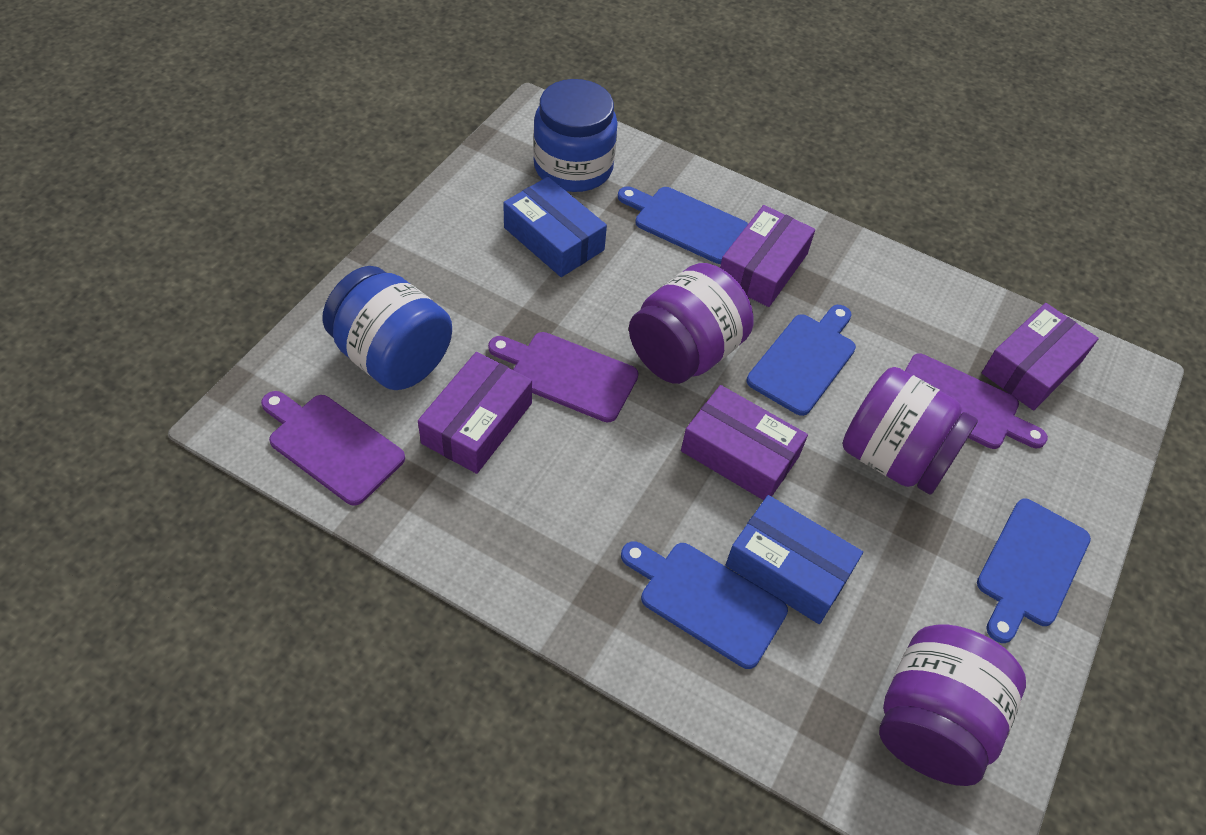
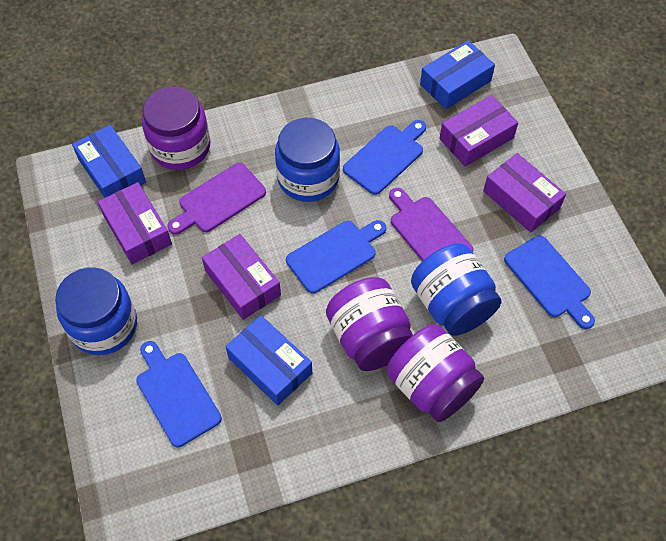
blue box: [503,177,607,277] [726,495,863,624] = 2 -> [72,125,146,198] [225,315,312,405] [420,40,495,109] = 3
blue jar: [322,266,452,390] [533,79,618,192] = 2 -> [55,267,137,355] [275,118,340,202] [411,243,502,336] = 3
purple cutting board: [261,391,405,506] [488,332,638,423] [905,354,1048,449] = 3 -> [167,163,266,235] [389,188,473,261] = 2

